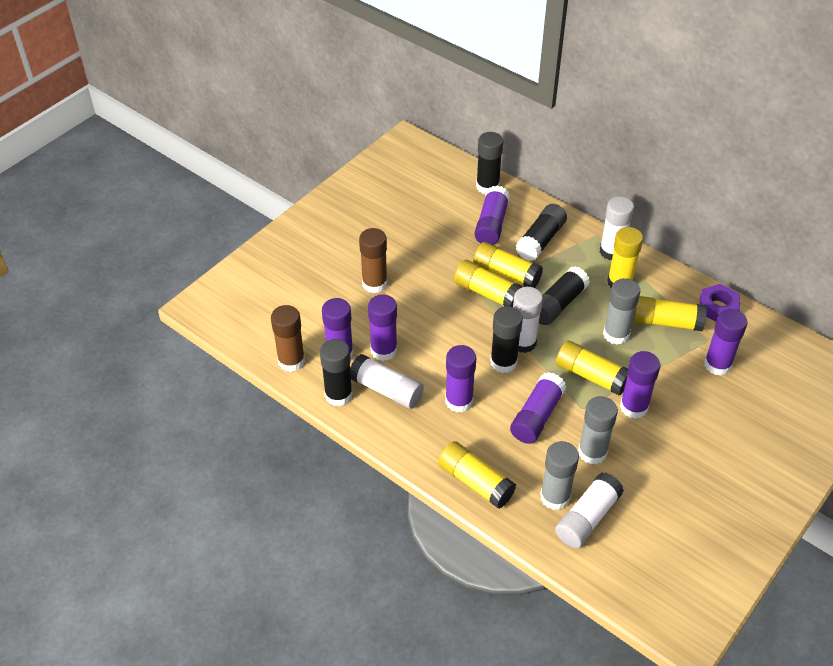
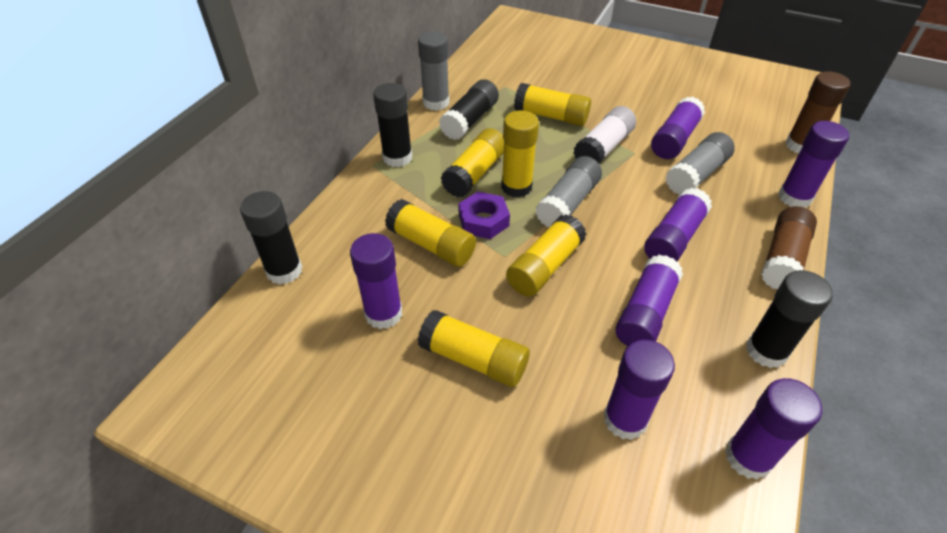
black glue stick: [320,339,353,406] [476,132,503,194] [490,306,523,373] [516,204,567,261] [539,266,590,325] = 5 -> [240,191,302,284] [373,83,412,167] [439,79,499,140] [746,270,833,368] = 4
white glue stick: [350,354,424,409] [513,287,543,353] [555,473,624,548] [600,196,634,260] = 4 -> [574,106,636,164] = 1

